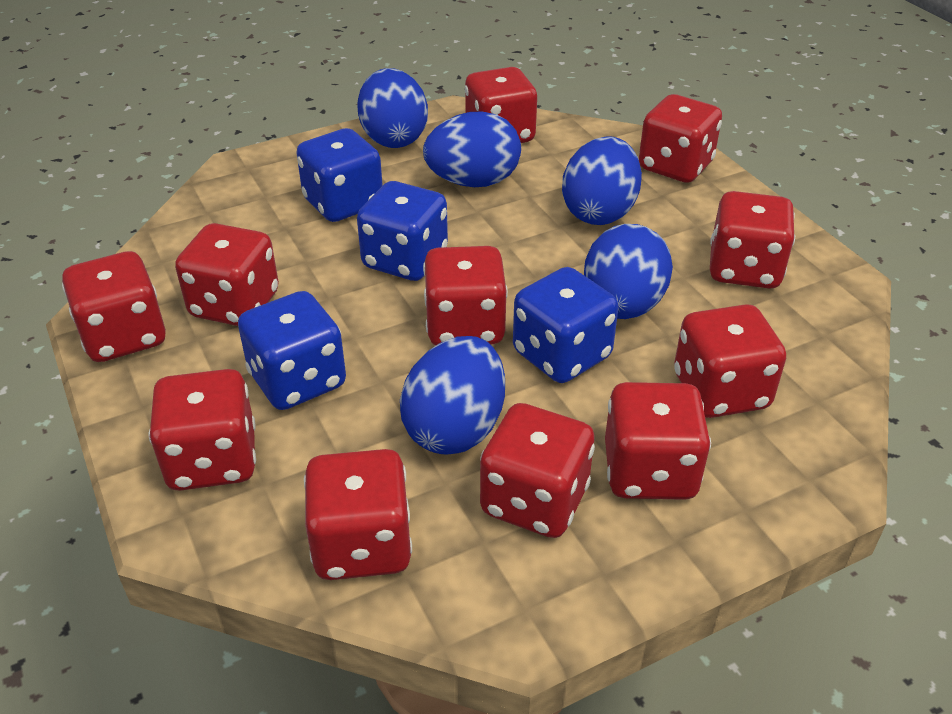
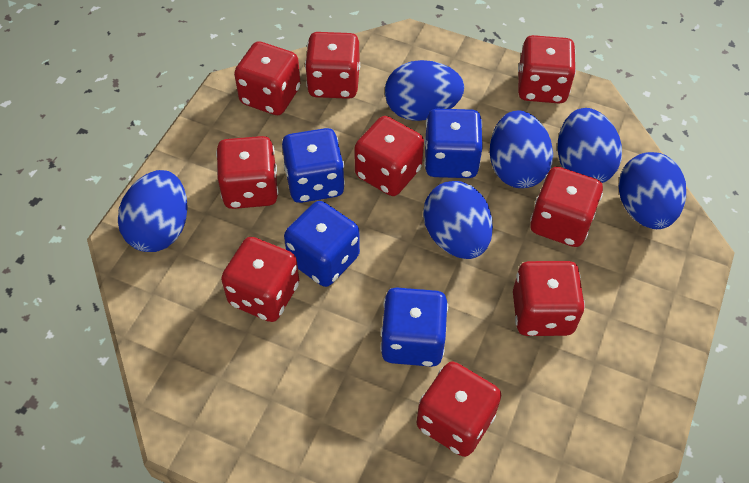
blue egg: [357,68,428,148] [400,336,505,454] [423,111,521,187] [562,136,642,225] [584,224,673,319] = 5 -> [118,170,188,252] [385,60,464,121] [423,181,493,259] [490,111,553,188] [558,108,622,183] [619,152,686,229] = 6
red dice: [62,251,166,362] [149,369,256,491] [175,223,279,326] [304,449,412,580] [423,246,508,345] [465,67,537,143] [480,403,595,538] [605,382,711,500] [639,94,722,183] [674,304,786,418] [710,191,795,288] = 11 -> [216,136,278,209] [221,237,299,322] [234,41,301,115] [305,32,360,99] [354,116,424,196] [417,362,501,457] [513,261,585,336] [518,35,576,103] [530,167,603,247] = 9

